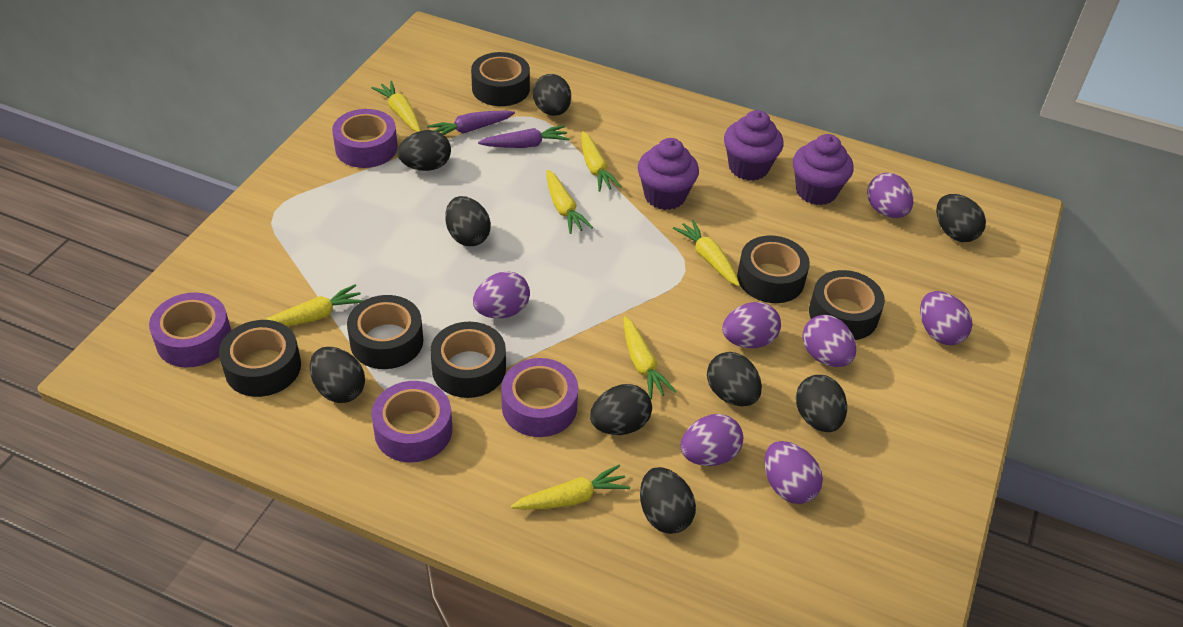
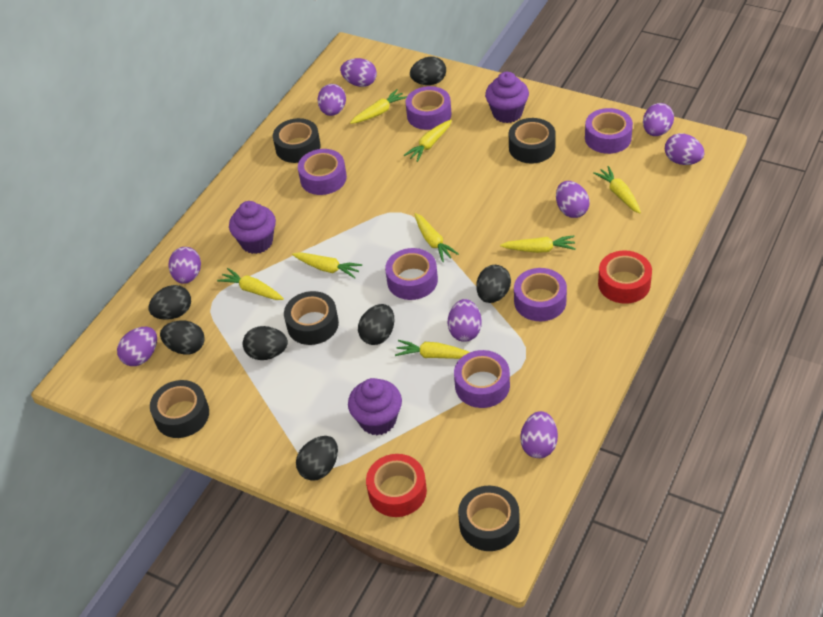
black egg: [310,347,365,403] [397,130,451,171] [445,196,491,246] [533,74,571,116] [590,384,652,435] [640,467,696,534] [707,352,762,406] [796,375,847,432] [936,194,986,242] = 9 -> [148,285,191,320] [160,320,205,355] [243,326,288,360] [296,436,338,481] [358,304,395,345] [410,56,446,85] [476,265,511,303] = 7
black tape: [219,320,301,397] [347,295,423,369] [430,322,506,398] [471,52,530,106] [737,235,810,303] [809,270,885,340] = 6 -> [150,380,209,438] [273,118,321,163] [284,291,339,345] [458,486,520,551] [509,118,556,164] = 5
purple carrot: [427,111,515,135] [478,125,570,148] = 2 -> none = 0
purple egg: [473,271,530,318] [681,414,743,466] [722,302,781,348] [764,441,823,504] [802,315,856,367] [867,173,913,218] [920,291,973,345] = 7 -> [117,327,157,366] [168,247,201,284] [317,84,346,116] [340,58,377,87] [448,299,482,342] [520,411,558,458] [556,181,590,218] [643,103,674,136] [665,133,704,165] = 9
purple tape: [149,293,231,367] [332,109,398,168] [371,381,452,462] [501,358,578,437] = 4 -> [298,149,347,195] [385,248,438,300] [406,86,451,130] [454,350,510,408] [514,268,567,321] [585,108,633,154] = 6
red tape: none = 0 -> [366,454,427,517] [598,250,652,304] = 2
yellow carrot: [265,284,364,326] [371,81,421,132] [511,465,630,510] [546,170,593,234] [581,131,622,192] [624,316,676,399] [673,220,740,286] = 7 -> [217,268,284,300] [292,252,362,278] [350,89,407,124] [395,340,470,359] [404,120,452,162] [415,213,459,262] [500,235,576,253] [593,166,641,213] = 8

